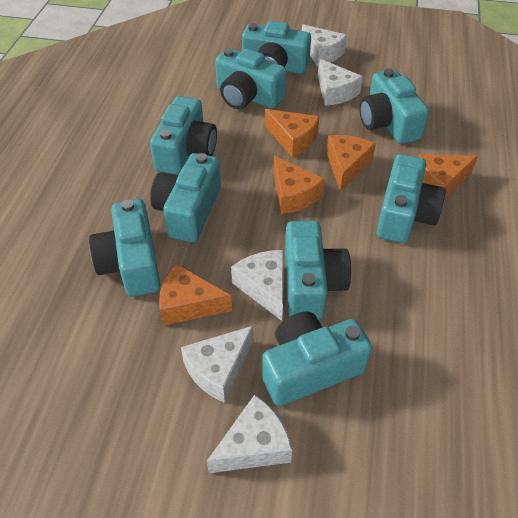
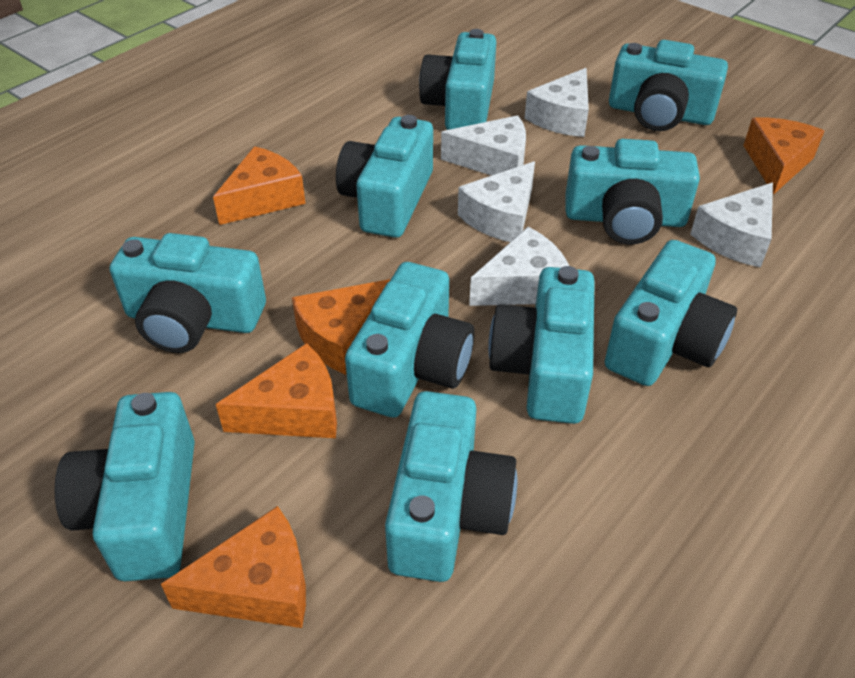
turquoise camera: [89,199,160,297] [150,96,217,175] [150,153,221,242] [215,48,286,109] [242,21,311,74] [262,311,372,406] [285,221,351,320] [359,68,429,144] [377,154,446,243] = 9 -> [55,392,195,581] [110,233,266,353] [336,115,433,238] [345,262,475,418] [385,391,517,582] [419,29,496,130] [488,266,595,424] [566,139,700,244] [605,240,737,386] [609,40,728,131] = 10

